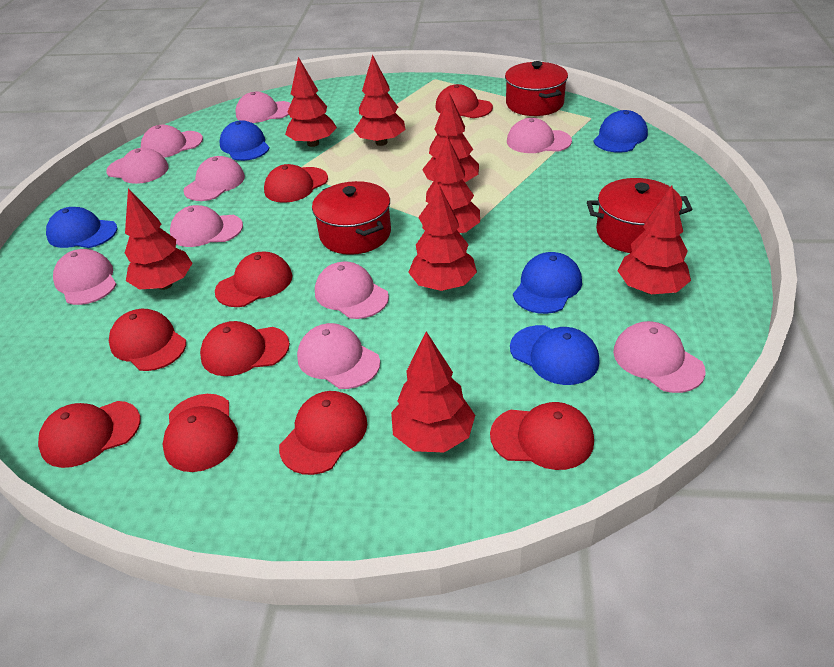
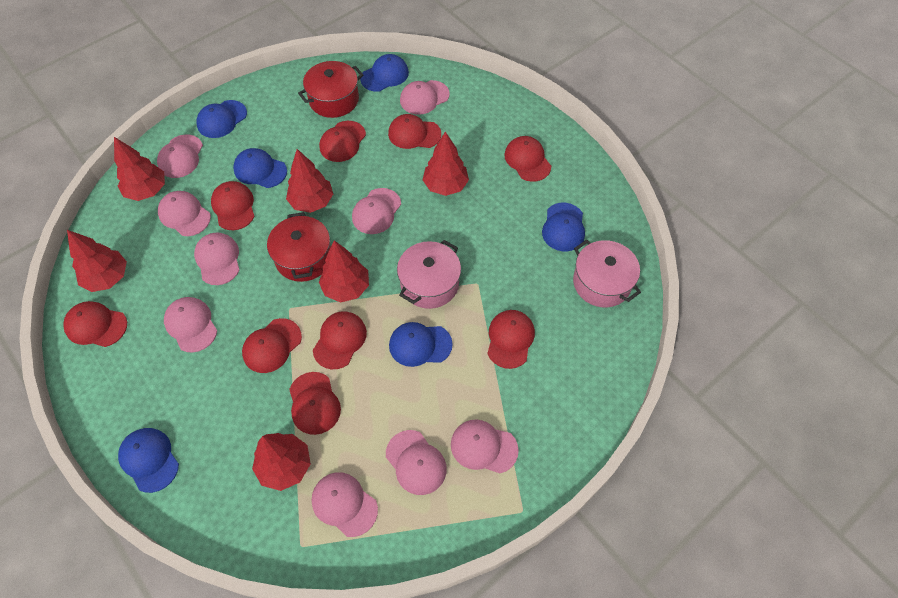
blue cap: [46,207,117,248] [219,120,270,161] [510,325,599,385] [513,252,582,314] [593,110,648,153] = 5 -> [118,428,179,493] [196,100,247,138] [233,148,287,188] [360,54,409,92] [389,322,453,367] [542,203,585,251] = 6
pink cap: [53,249,117,305] [106,148,169,184] [141,125,203,158] [170,205,243,247] [183,156,245,201] [236,92,291,123] [297,323,380,389] [315,262,389,319] [507,118,572,153] [613,321,705,393] = 10 -> [157,134,203,178] [158,191,211,236] [164,297,217,353] [194,233,240,285] [312,472,378,537] [352,188,401,234] [386,430,447,495] [400,80,450,115] [451,420,519,473] = 9
pink pot: none = 0 -> [397,240,461,309] [573,240,641,307] = 2
red pot: [312,181,391,255] [505,61,568,116] [587,178,693,253] = 3 -> [267,212,331,282] [298,61,363,118] = 2
red tree: [125,188,192,290] [285,57,337,147] [354,55,405,146] [391,331,475,453] [408,185,477,291] [418,136,480,233] [422,92,479,182] [617,186,691,294] = 8 -> [67,230,127,292] [114,137,165,201] [252,433,311,491] [286,149,333,213] [319,240,369,302] [423,131,469,196] = 6

